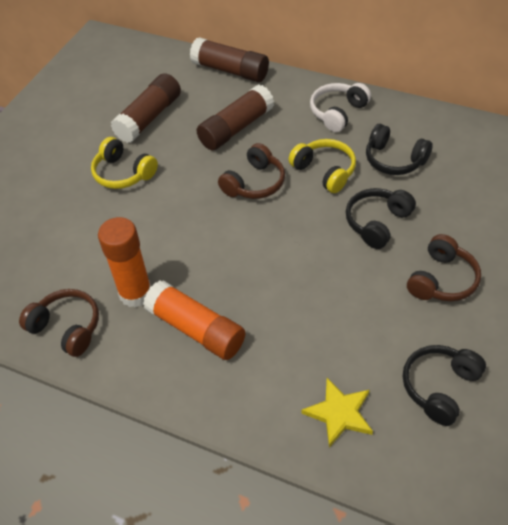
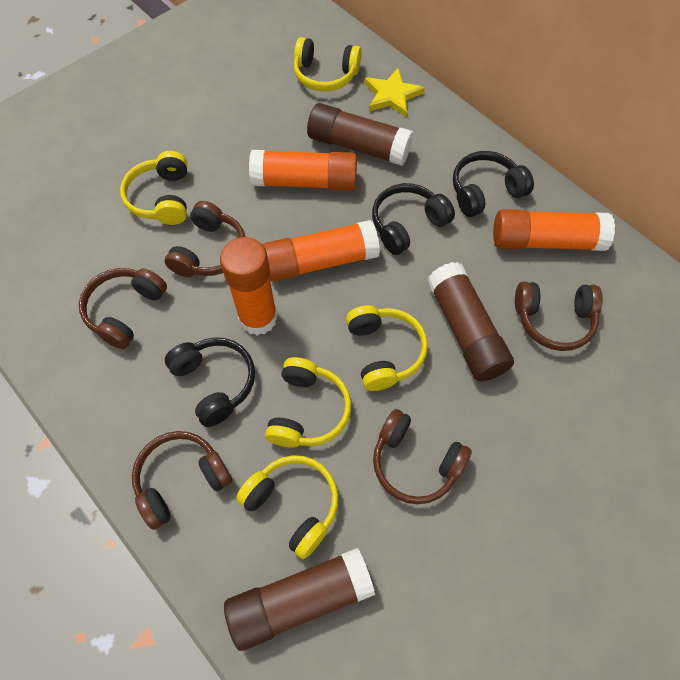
brown headphones: [19,289,99,357] [218,143,285,199] [407,234,481,301] = 3 -> [79,268,167,349] [132,431,233,530] [165,201,245,277] [373,409,472,504] [515,282,603,351] = 5
orange glue stick: [98,217,151,308] [143,280,245,360] = 2 -> [220,237,278,335] [249,150,357,191] [263,220,380,282] [493,209,615,251] = 4
white headphones: [310,83,371,132] = 1 -> none = 0
yellow headphones: [91,137,158,189] [289,139,356,193] = 2 -> [120,151,187,225] [236,455,339,559] [265,357,351,448] [294,37,362,92] [346,305,428,391] = 5

